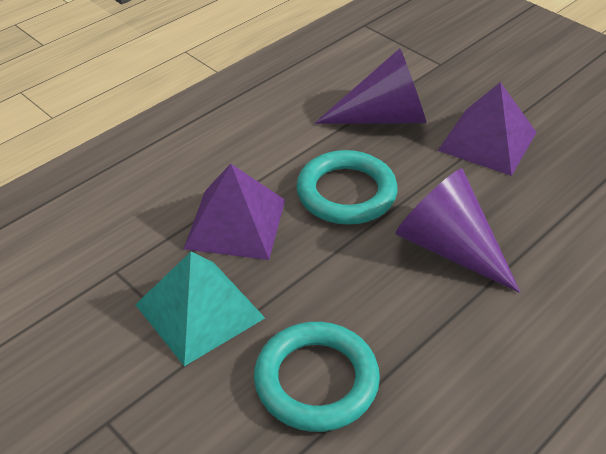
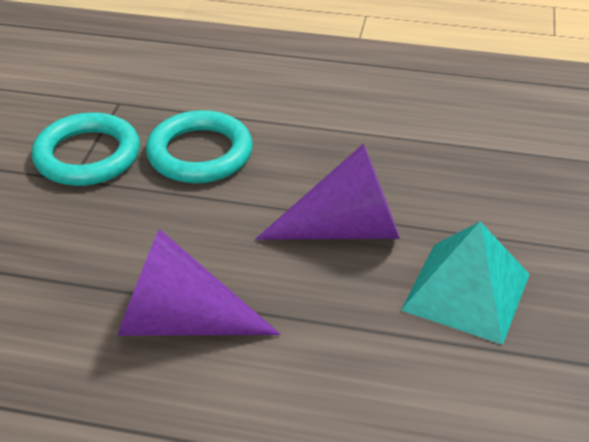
purple pyramid: [184,164,285,260] [438,82,537,176] = 2 -> none = 0

